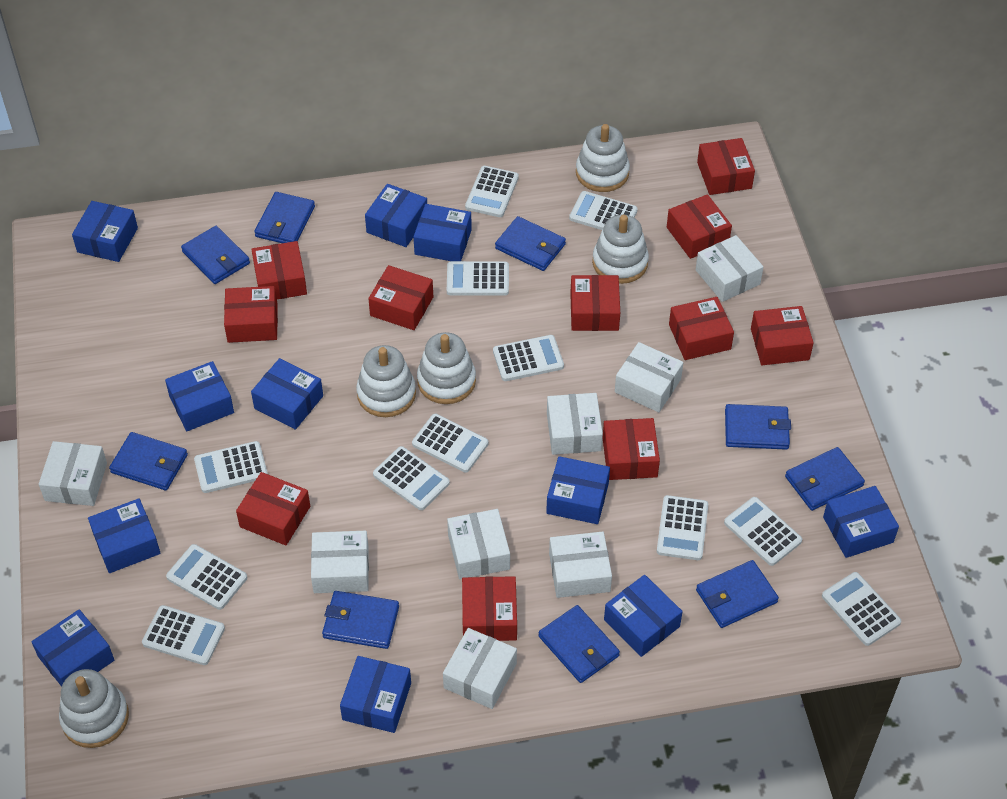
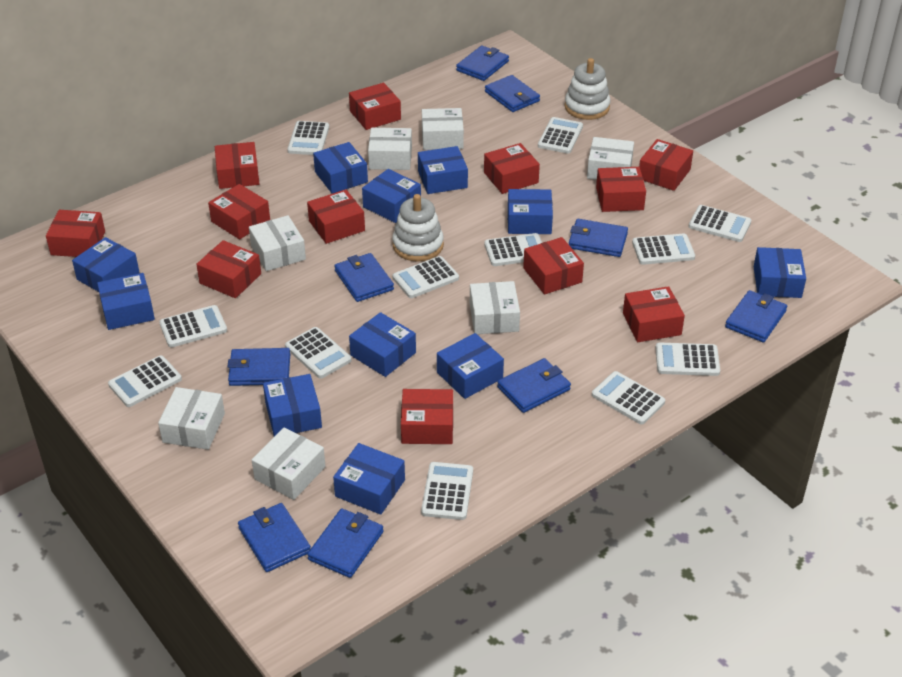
red box: [224,286,278,343] [236,472,310,546] [251,241,307,299] [368,265,433,330] [462,576,517,641] [570,275,620,331] [603,418,660,480] [667,194,732,259] [669,297,734,360] [697,138,755,195] [751,306,814,365] = 11 -> [46,210,105,257] [196,240,261,298] [208,184,270,240] [215,142,259,189] [307,189,365,244] [349,83,401,130] [401,389,453,444] [484,143,540,194] [523,237,584,294] [596,167,646,212] [623,286,685,342] [639,139,693,191] = 12
white box: [39,441,107,506] [311,531,369,593] [443,628,517,709] [447,509,510,579] [547,393,603,455] [549,531,612,598] [615,342,683,412] [696,235,763,302] = 8 -> [158,387,225,450] [249,215,306,271] [252,427,326,500] [368,128,412,170] [422,108,464,150] [470,281,520,334] [587,137,634,180] = 7
white stacking toy: [59,669,129,748] [356,345,416,417] [417,332,476,404] [576,124,630,192] [592,214,649,284] = 5 -> [392,194,444,262] [565,58,610,120] = 2

